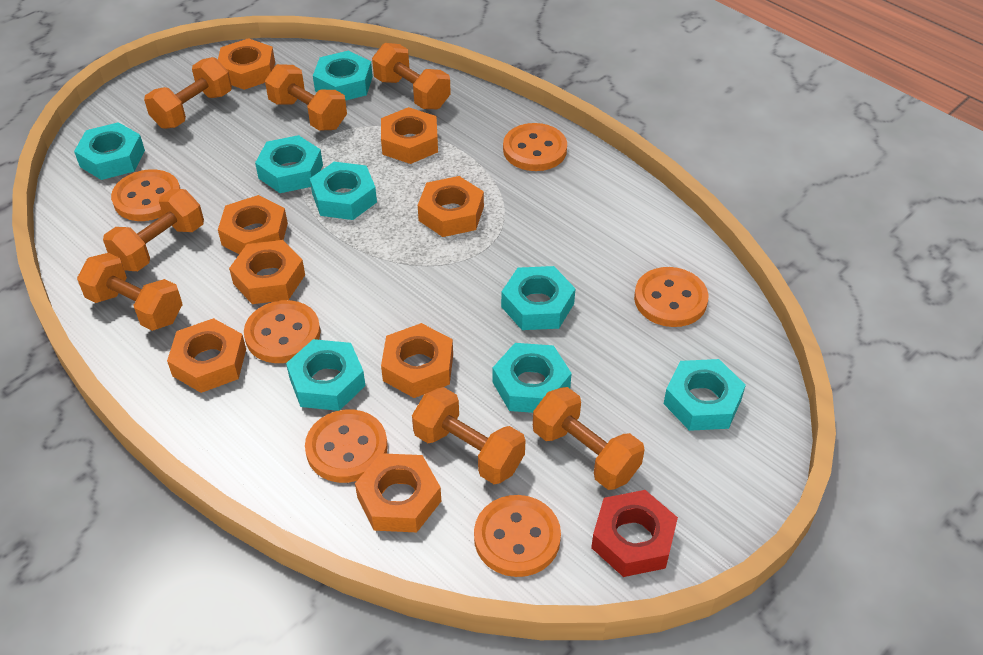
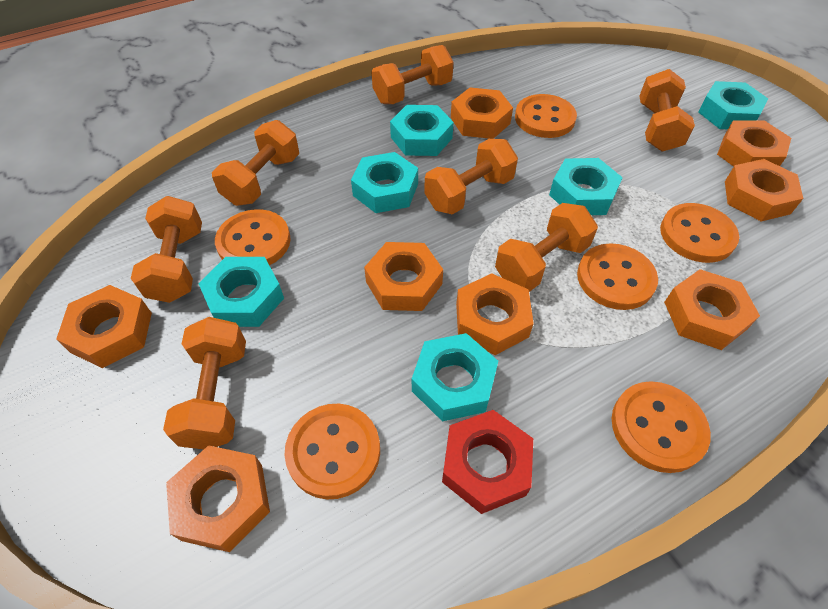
turquoise nut: [74,122,145,180] [255,135,323,193] [286,339,365,411] [310,162,377,220] [313,51,373,101] [493,343,572,413] [501,266,576,330] [664,359,746,431] = 8 -> [198,257,284,327] [351,152,418,213] [390,105,454,156] [412,333,498,422] [549,158,623,215] [698,81,768,129] = 6

